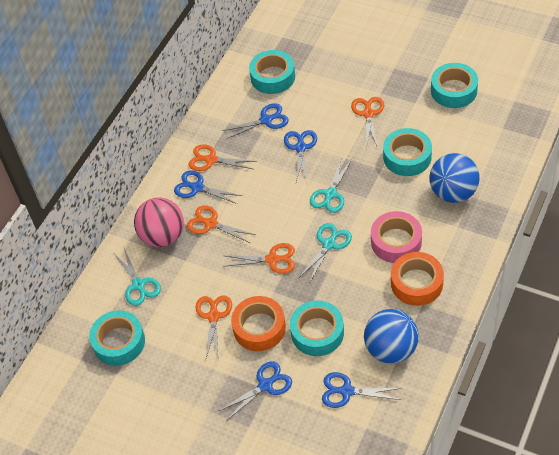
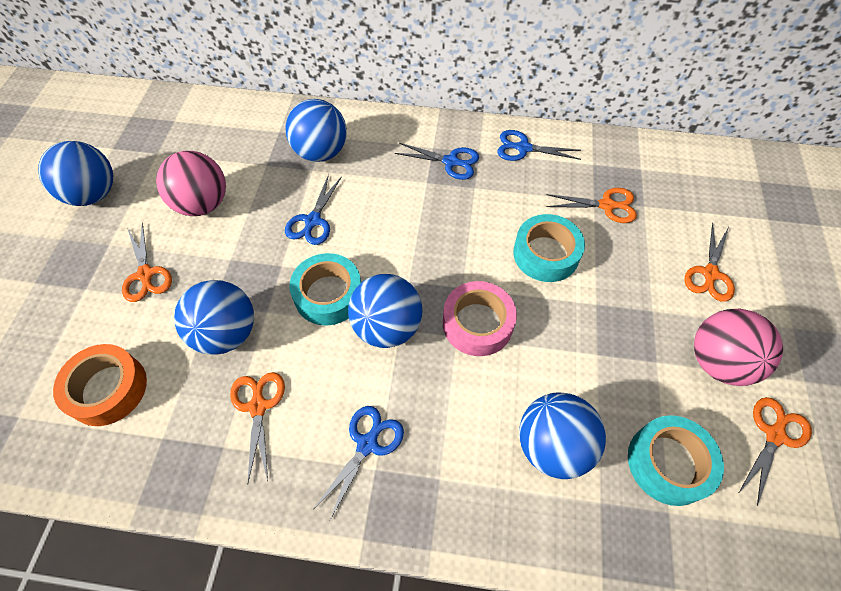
blue ball: [364,309,419,364] [429,153,480,203] = 2 -> [38,141,113,206] [174,280,254,355] [285,99,347,162] [348,274,423,348] [519,392,606,479] = 5
blue scissors: [174,171,242,204] [219,361,292,421] [222,103,289,139] [284,130,317,182] [322,372,402,408] = 5 -> [285,174,342,245] [314,406,404,520] [394,143,479,180] [497,130,581,161] = 4
orange tape: [231,296,286,351] [391,252,444,306] = 2 -> [53,344,147,426] = 1
pink ball: [134,197,184,247] = 1 -> [156,151,226,216] [694,309,783,386] = 2
turquoise scissors: [114,249,161,306] [300,223,352,282] [310,157,352,213] = 3 -> none = 0
turquoise tape: [89,310,145,366] [249,50,295,94] [290,301,344,356] [383,128,432,176] [431,63,478,108] = 5 -> [289,253,361,326] [513,214,585,282] [628,415,724,506] = 3

